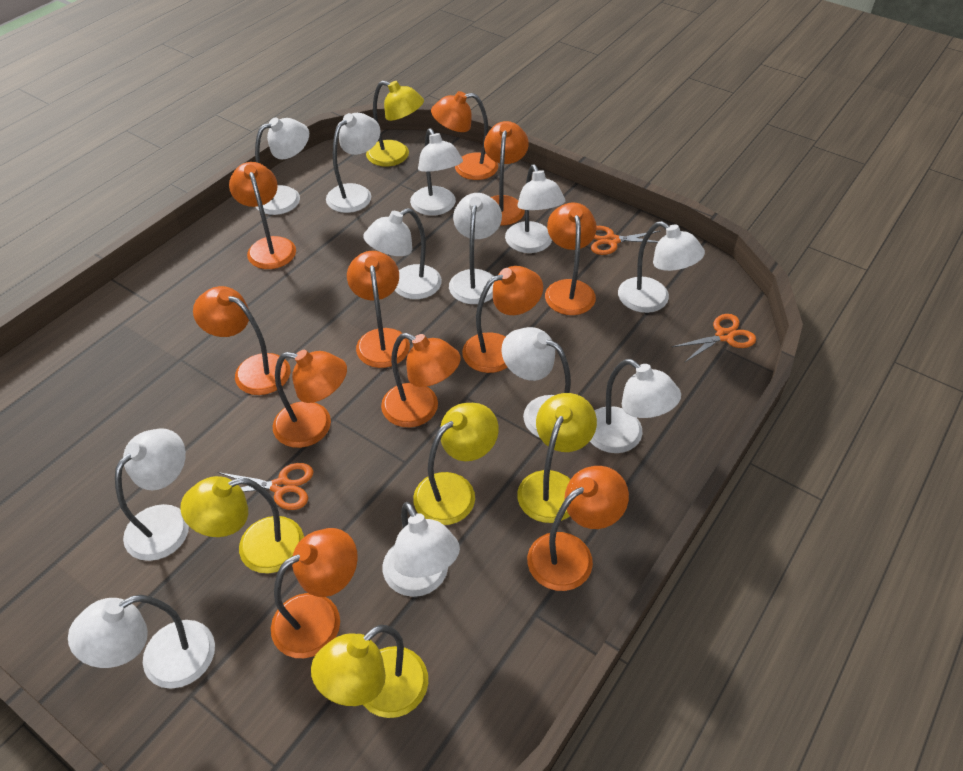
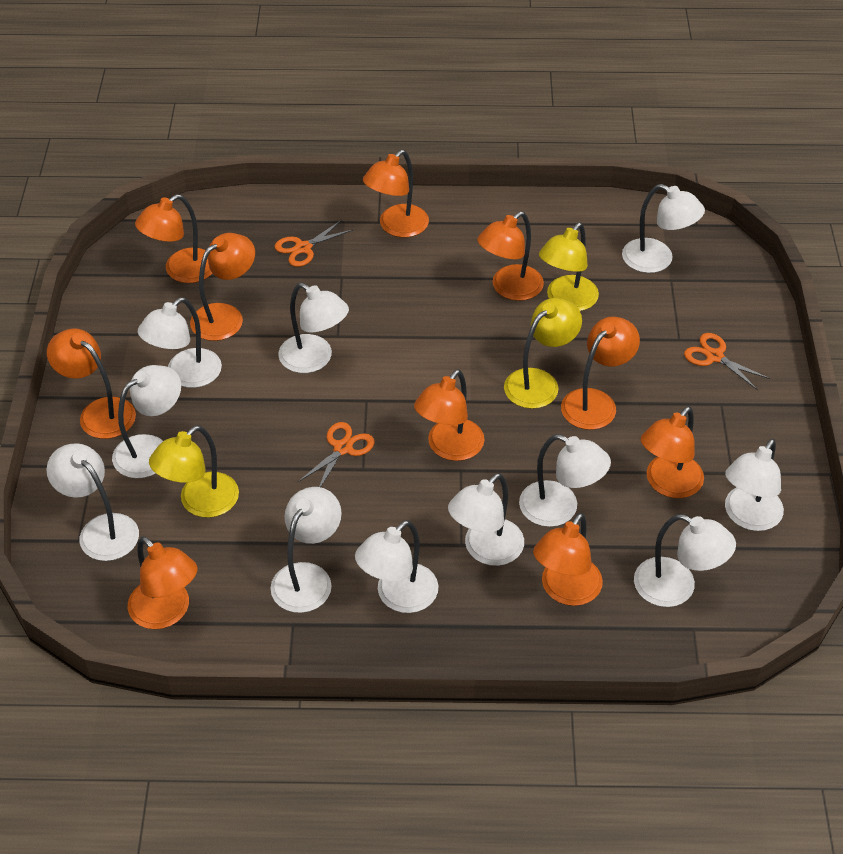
orange lamp: [193,286,290,395] [229,162,296,269] [271,528,358,658] [273,350,347,448] [347,251,410,368] [381,333,461,428] [431,91,498,180] [462,266,543,373] [484,121,528,225] [527,466,629,591] [545,202,597,315] = 11 -> [47,328,136,439] [128,536,198,629] [135,194,212,283] [190,233,255,341] [363,150,429,237] [414,369,485,461] [477,211,544,301] [533,513,603,606] [561,317,640,430] [640,406,704,498] = 10
white lamp: [68,595,215,689] [115,428,189,561] [255,117,309,215] [326,113,381,213] [363,208,442,299] [383,502,460,597] [410,128,463,216] [449,193,502,304] [501,327,571,438] [505,165,565,253] [590,359,681,453] [618,221,705,313] = 12 -> [46,443,139,561] [112,365,181,478] [138,297,222,388] [270,487,342,613] [278,283,349,373] [355,520,438,613] [448,473,524,566] [519,434,611,527] [622,184,705,273] [634,514,736,607] [725,439,784,531] = 11
yellow lamp: [180,476,304,573] [311,625,428,718] [366,81,424,167] [413,403,499,525] [517,393,597,523] = 5 -> [149,425,239,518] [504,298,582,409] [539,223,599,311] = 3

